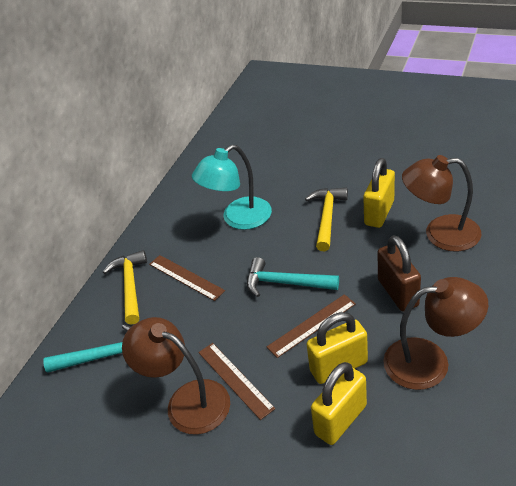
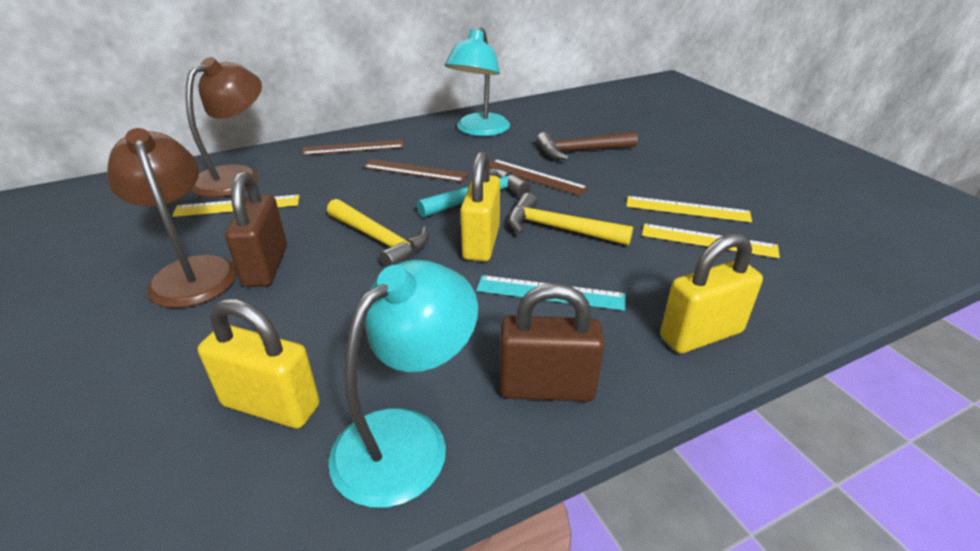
brown hammer: none = 0 -> [537,132,638,160] = 1
brown lamp: [122,317,230,435] [383,277,488,390] [402,155,482,252] = 3 -> [107,128,237,308] [186,57,262,198] = 2
brown padlock: [378,235,421,312] = 1 -> [225,171,287,287] [500,283,605,402] = 2
turquoise hammer: [43,324,131,373] [247,257,339,297] = 2 -> [417,169,531,218] = 1
turquoise lamp: [192,145,272,230] = 1 -> [329,260,478,508] [445,27,510,136] = 2
turquoise ruler: none = 0 -> [476,275,626,311] = 1
yellow ruler: none = 0 -> [172,195,300,217] [626,196,752,222] [642,224,780,258] = 3

